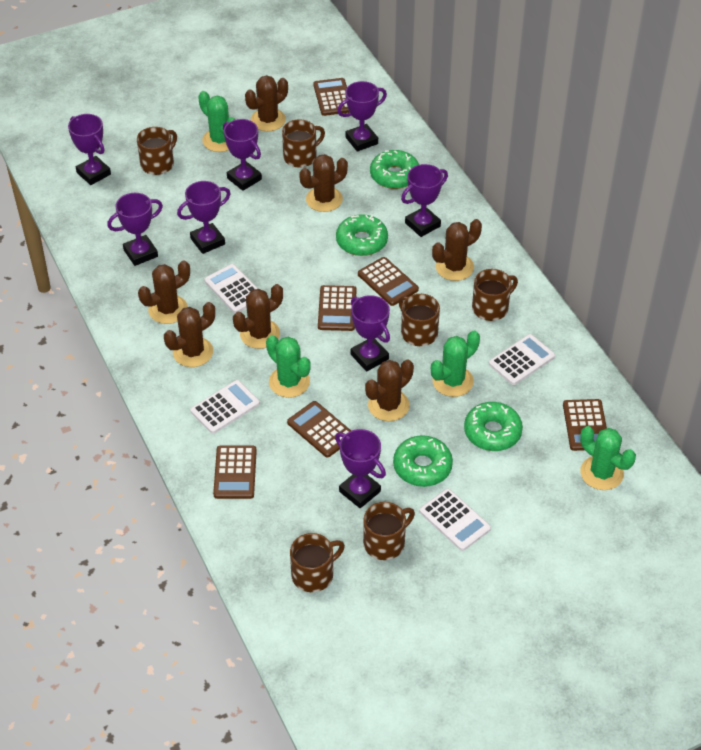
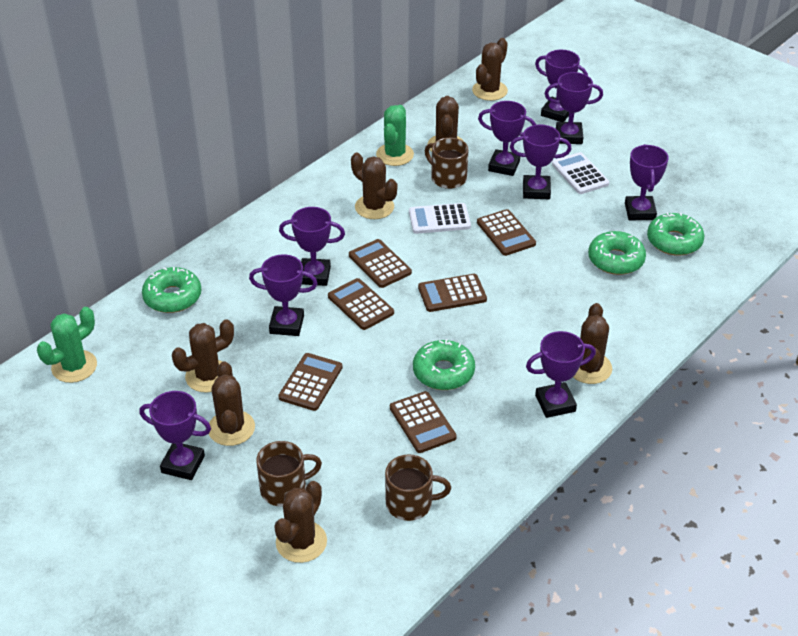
brown mug: [137,127,177,175] [282,119,325,168] [290,533,345,592] [363,502,415,560] [399,294,440,346] [472,269,518,321] = 6 -> [256,441,322,506] [385,454,451,521] [425,138,469,189] = 3
green cactus: [198,91,235,152] [266,335,311,398] [431,331,480,397] [580,426,636,490] = 4 -> [37,307,97,383] [376,105,414,166] = 2
purple trophy: [68,114,111,185] [107,193,163,266] [177,181,231,254] [223,119,262,191] [335,429,386,508] [337,81,387,152] [351,295,390,371] [401,164,448,237] = 8 -> [139,391,211,480] [249,254,318,336] [279,207,345,286] [478,101,536,176] [510,125,572,199] [526,331,596,418] [535,50,588,122] [545,72,603,144] [625,144,669,220] = 9
white calculator: [191,380,260,434] [204,264,258,313] [420,489,491,551] [489,334,555,385] = 4 -> [409,203,471,234] [552,152,609,194] = 2

